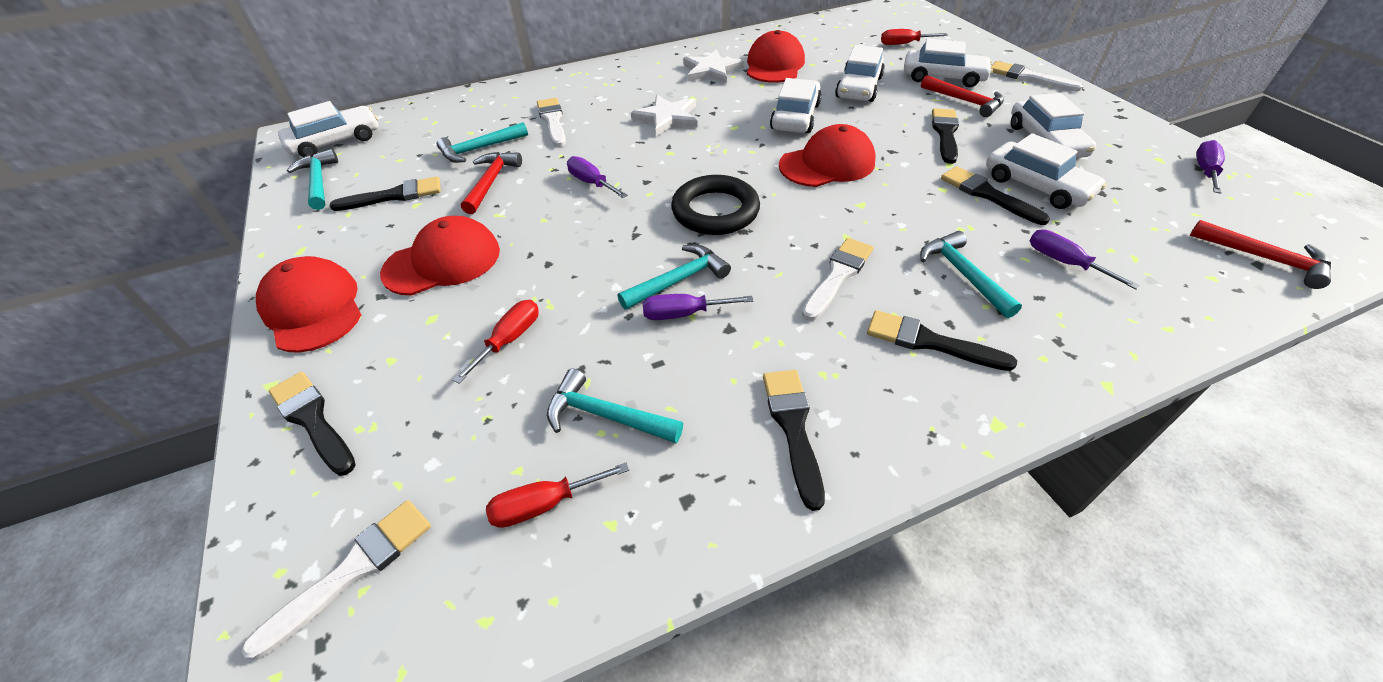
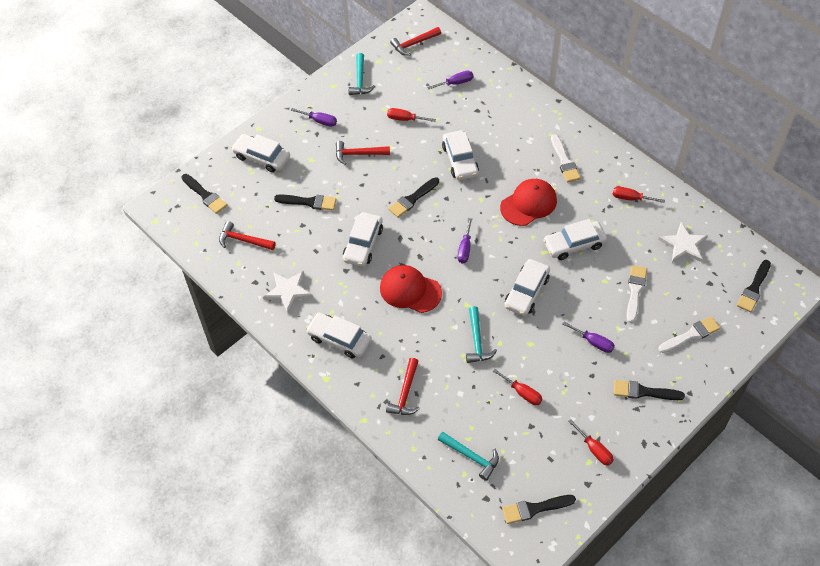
black ring: [671,175,760,235] = 1 -> none = 0
red cap: [256,256,361,353] [380,216,500,296] [747,30,805,83] [779,124,876,187] = 4 -> [380,265,442,313] [500,179,557,226] = 2
red hammer: [461,152,522,214] [921,75,1004,117] [1190,220,1331,289] = 3 -> [219,221,276,250] [336,141,390,165] [386,358,420,415] [390,27,441,56] = 4
red screwdriver: [453,300,539,383] [486,462,629,528] [881,29,948,45] = 3 -> [387,108,436,122] [493,369,542,405] [568,419,614,466] [612,186,665,203] = 4
turquoise hammer: [287,149,338,210] [437,122,528,163] [547,368,683,443] [618,245,731,310] [920,231,1022,318] = 5 -> [348,53,375,95] [438,432,499,481] [466,306,497,363] = 3
white brush: [241,500,431,660] [537,98,566,147] [802,238,873,321] [991,61,1083,91] = 4 -> [551,134,581,182] [627,265,647,323] [658,316,720,353] = 3

